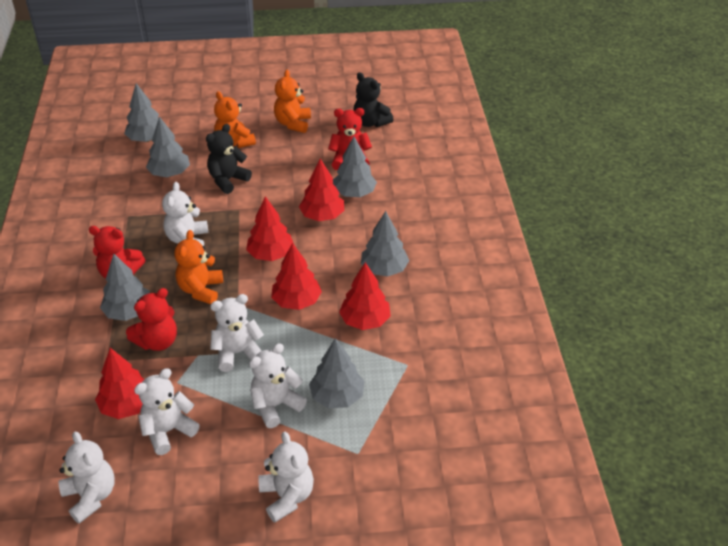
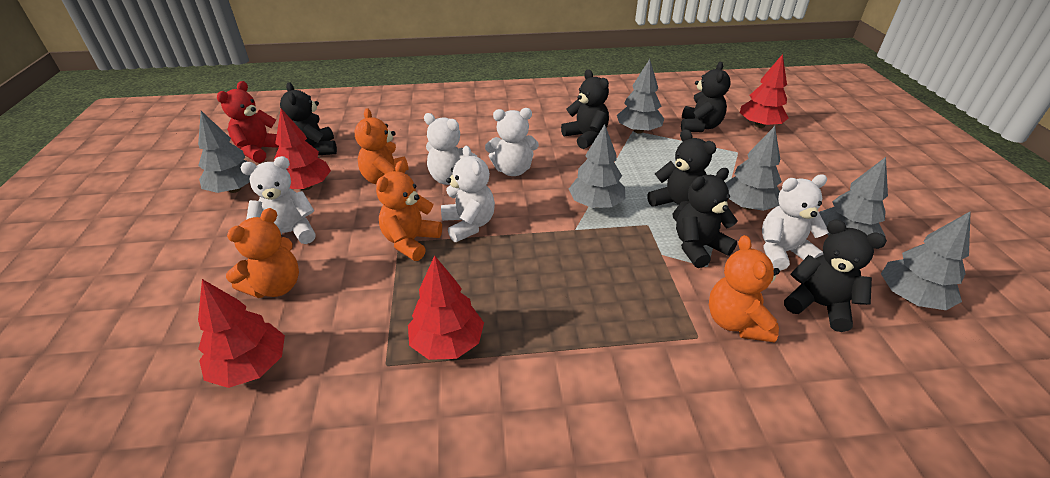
black teddy bear: [206,124,252,194] [354,72,394,127] = 2 -> [280,82,337,156] [561,69,609,149] [647,129,716,222] [676,168,738,268] [681,62,731,132] [784,220,887,332] = 6
orange teddy bear: [174,230,223,304] [214,91,256,148] [274,70,311,133] = 3 -> [226,208,299,298] [355,108,409,184] [376,161,442,261] [709,235,780,342] = 4
red teddy bear: [89,226,145,279] [126,288,177,351] [328,108,372,170] = 3 -> [217,81,279,163] = 1
red tree: [95,348,144,419] [246,196,294,261] [271,243,322,310] [299,158,344,221] [339,262,391,330] = 5 -> [198,279,285,388] [274,109,331,190] [408,255,484,360] [740,54,789,128] = 4
white teddy bear: [58,431,115,524] [134,368,200,455] [162,182,208,246] [210,294,264,372] [249,343,307,428] [258,432,314,523] = 6 -> [241,156,316,244] [424,113,477,185] [441,146,495,242] [485,108,539,176] [762,174,829,271] = 5

